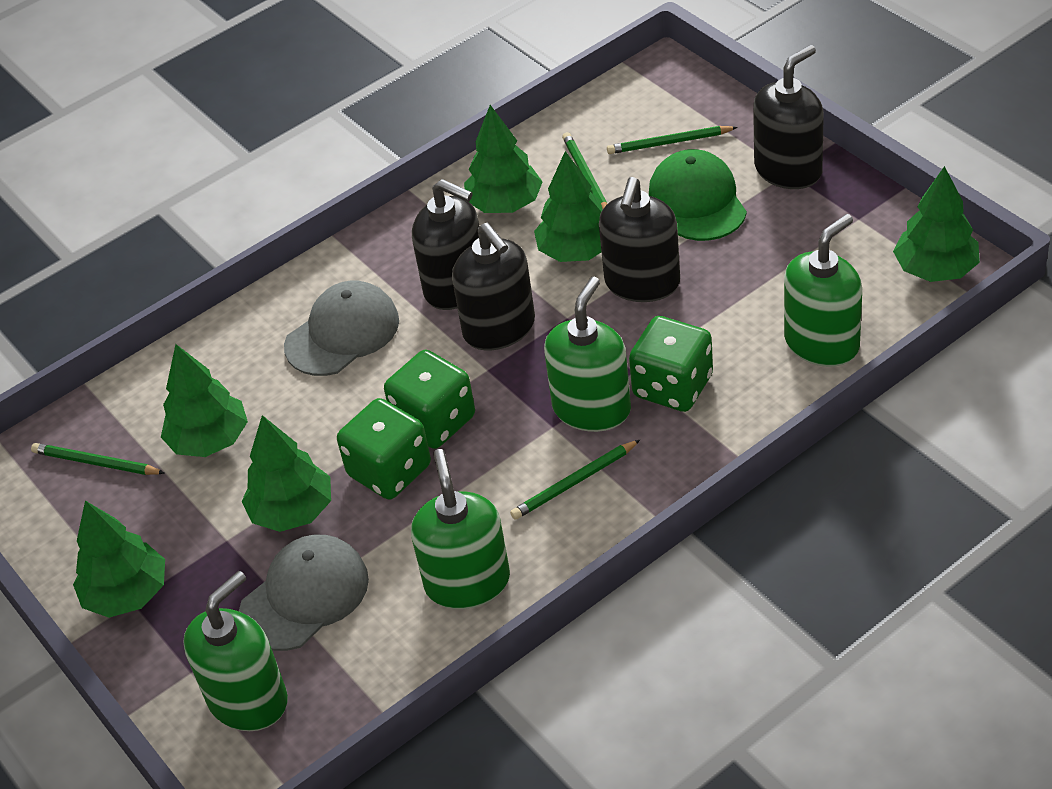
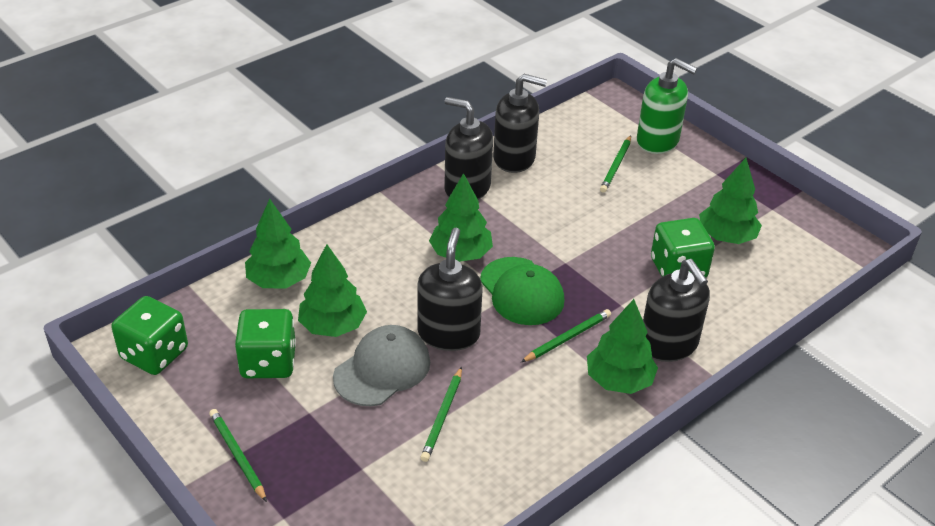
green soap dispenser: [183,571,288,731] [411,449,510,609] [544,277,631,432] [784,214,862,367] = 4 -> [637,58,697,154] = 1
green tree: [73,501,165,618] [161,344,248,457] [242,415,331,532] [464,105,543,213] [534,151,603,262] [893,166,980,282] = 6 -> [245,199,311,288] [298,244,367,337] [429,173,493,262] [587,299,658,394] [699,158,762,244] = 5
grey cap: [239,535,369,651] [284,280,399,376] = 2 -> [333,325,430,406] = 1

